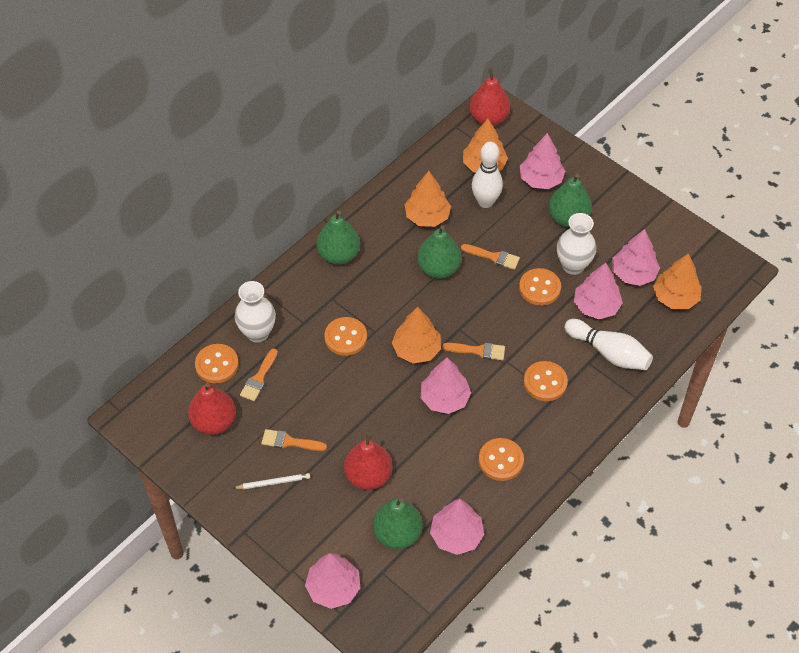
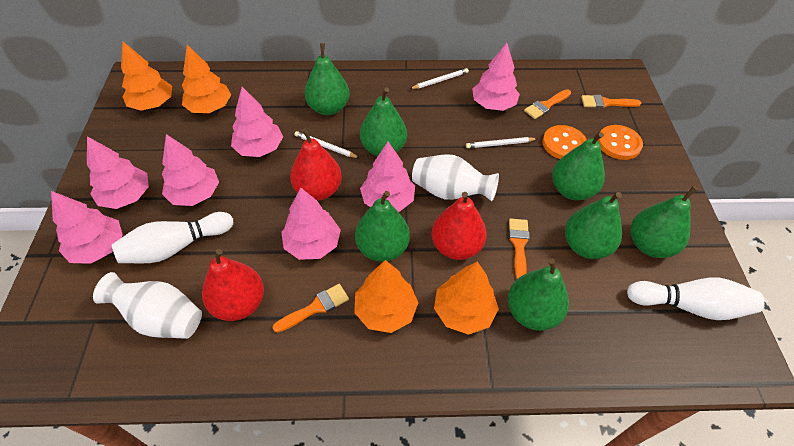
green pear: [317,211,360,265] [373,497,423,549] [417,225,461,279] [549,174,592,227] = 4 -> [305,43,349,115] [355,191,410,262] [360,88,407,156] [508,259,569,331] [552,132,605,200] [565,192,622,259] [630,186,698,258] = 7
orange button: [195,344,239,383] [324,317,367,356] [479,438,524,481] [519,268,561,306] [524,361,568,401] = 5 -> [542,125,587,159] [598,125,643,160] = 2
pink tree: [305,553,361,609] [421,357,471,414] [430,499,484,555] [520,133,565,189] [574,263,623,320] [612,229,660,286] = 6 -> [51,191,123,264] [87,136,149,209] [162,134,219,206] [231,87,283,157] [281,187,341,260] [360,142,415,212] [472,43,520,111] = 7
white pencil: [233,473,310,489] = 1 -> [295,131,359,158] [410,68,469,89] [466,137,537,148] = 3

